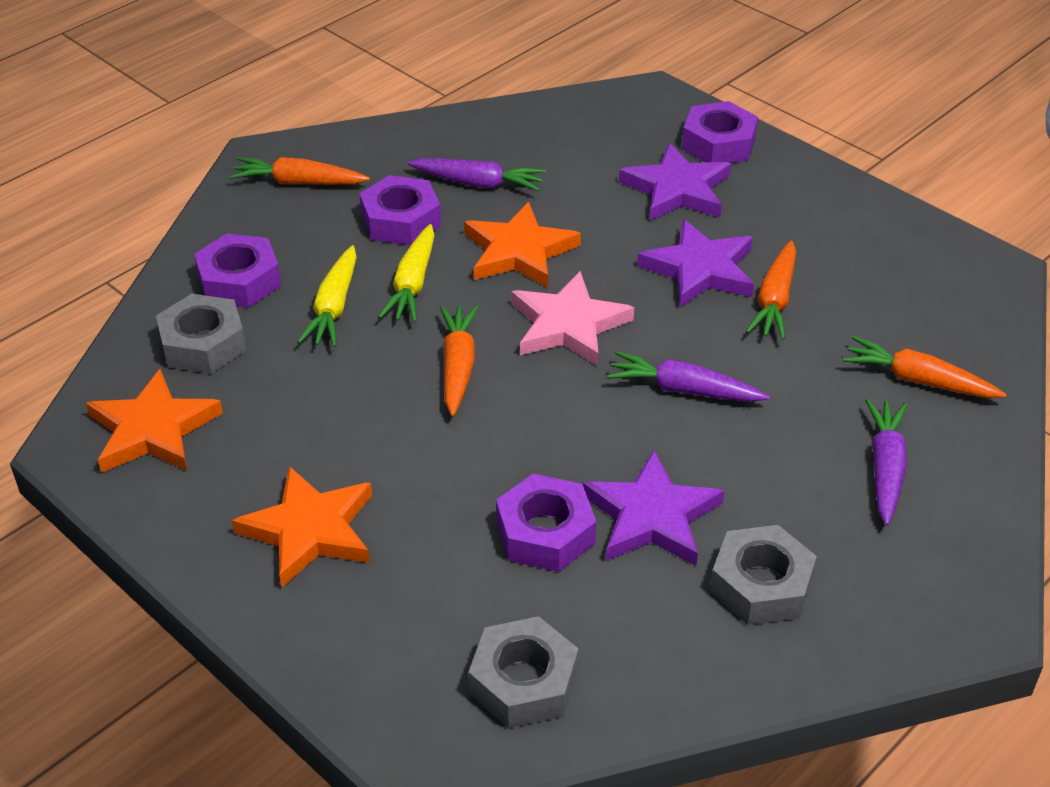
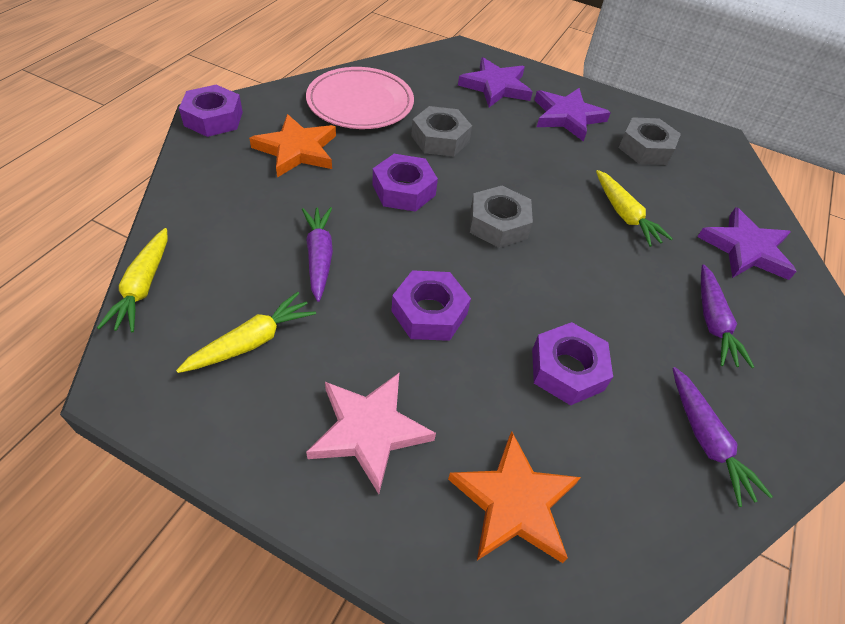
orange carrot: [230,157,370,185] [440,305,478,416] [746,240,796,340] [843,336,1007,398] = 4 -> none = 0
orange star: [86,369,223,473] [232,466,372,587] [464,202,581,288] = 3 -> [249,114,336,178] [448,431,581,563] = 2
pink plate: none = 0 -> [306,67,414,129] = 1
yellow carrot: [298,245,357,347] [379,224,435,322] = 2 -> [97,228,168,332] [176,292,316,373] [596,170,673,247] = 3

